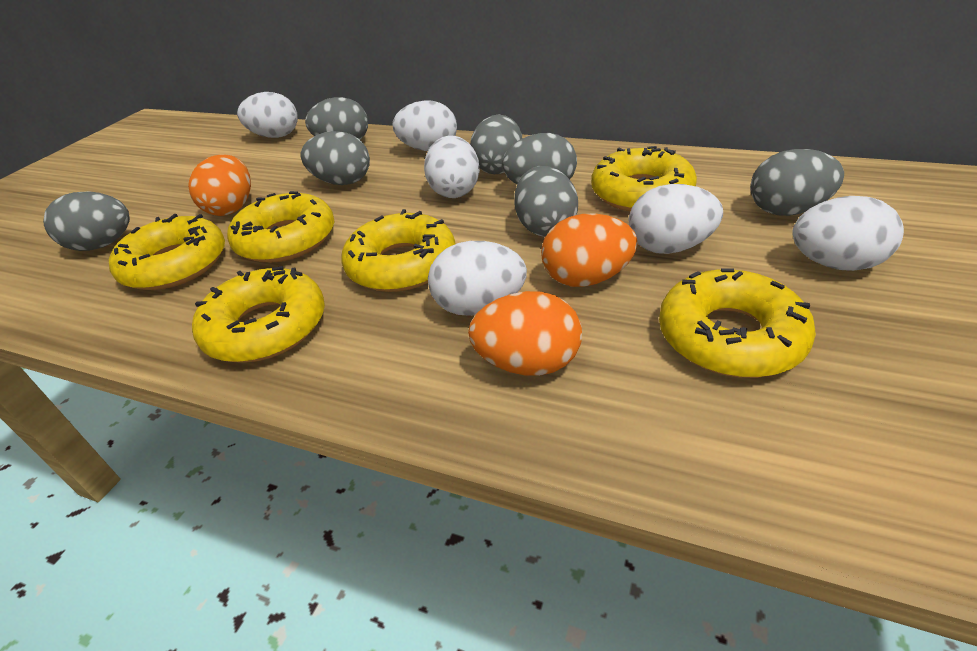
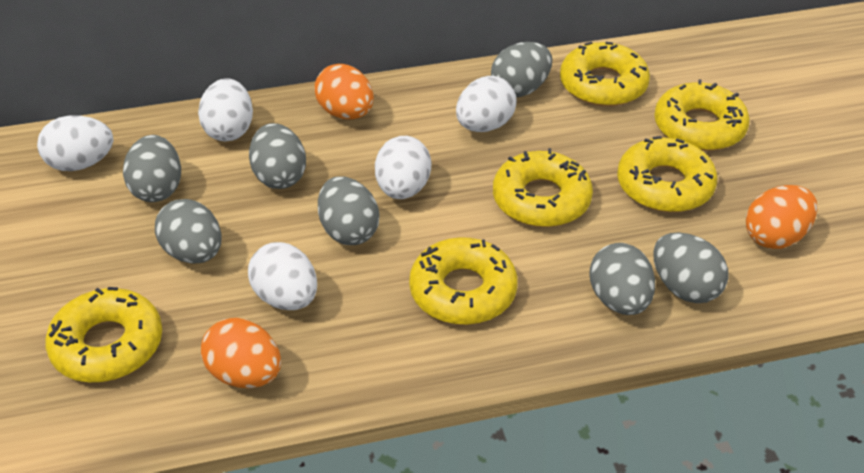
white egg: [237,92,298,138] [392,100,457,151] [424,136,480,198] [428,241,527,316] [629,184,723,254] [792,196,904,271] = 6 -> [37,116,113,171] [198,78,253,141] [248,242,317,310] [375,136,431,199] [456,76,517,132] = 5

